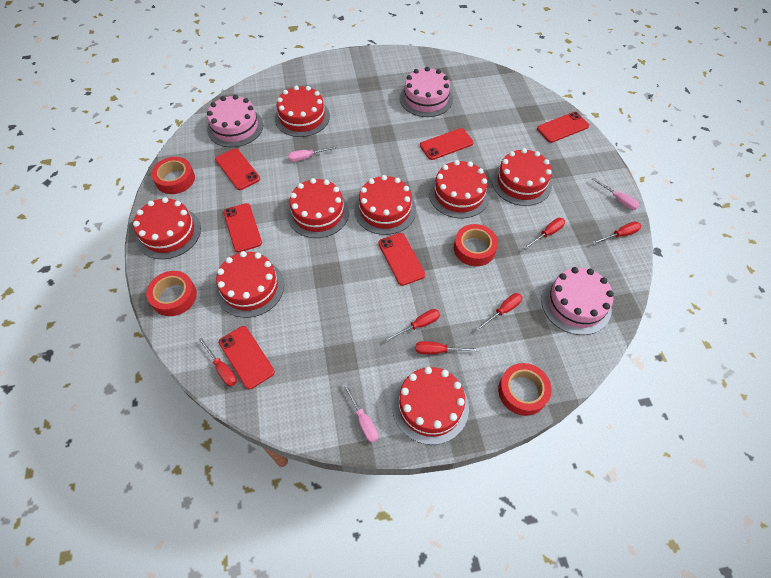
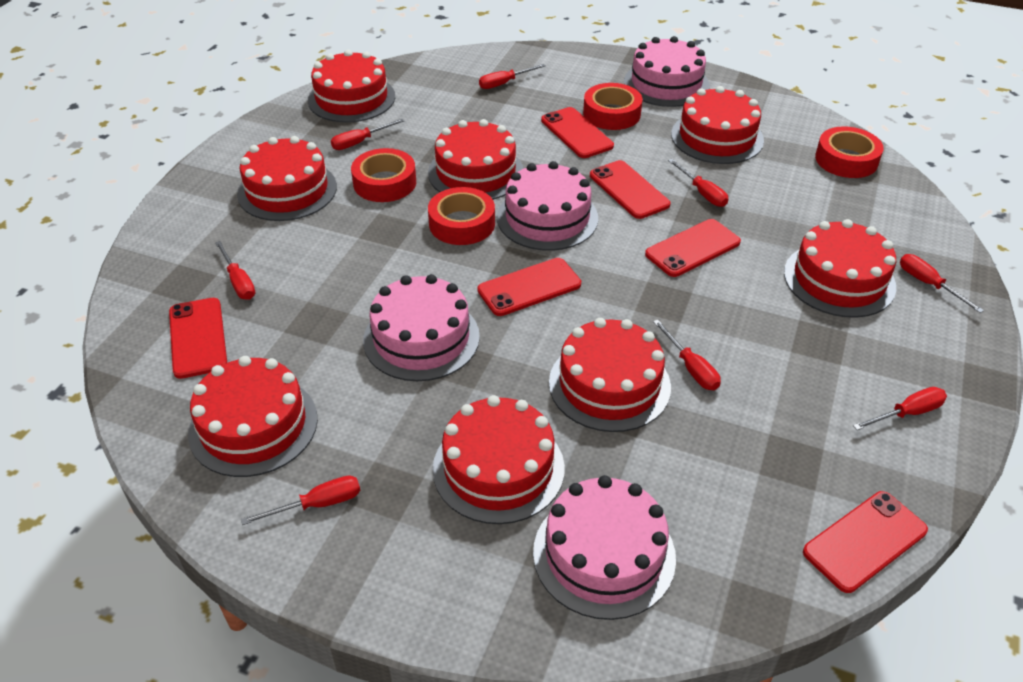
pink cake: [207,95,263,147] [400,67,453,117] [541,267,614,335] = 3 -> [363,274,480,381] [497,161,598,251] [533,475,676,620] [624,36,710,107] = 4
pink screwdriver: [288,146,337,162] [343,382,379,443] [592,177,639,210] = 3 -> none = 0
red screwdriver: [198,337,237,386] [385,309,440,342] [416,341,479,354] [476,293,522,331] [523,218,565,249] [592,222,641,244] = 6 -> [215,241,255,300] [241,475,360,525] [331,119,404,150] [479,64,545,89] [653,320,721,390] [668,159,728,207] [853,387,947,430] [900,254,984,313] = 8

